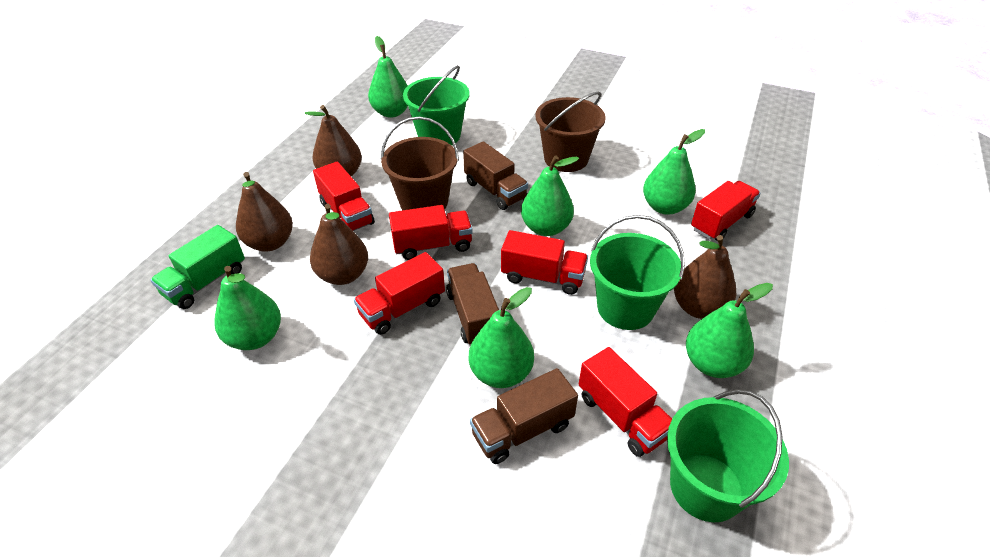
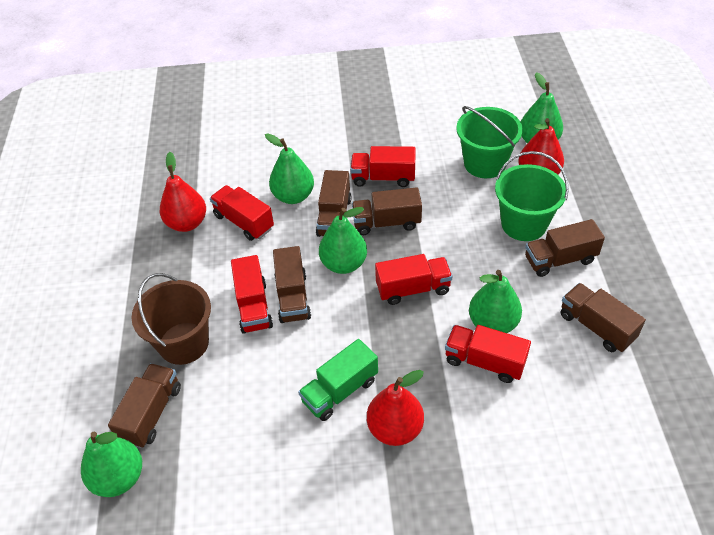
brown bucket: [381,117,459,210] [535,91,606,172] = 2 -> [132,273,211,365] = 1
brown pear: [236,172,293,252] [305,105,362,177] [310,204,368,285] [674,235,736,319] = 4 -> none = 0
brown truck: [446,263,499,344] [463,141,528,210] [470,368,578,464] = 3 -> [108,363,181,448] [273,246,311,323] [316,170,352,237] [352,187,422,235] [525,219,605,277] [561,283,646,352] = 6
green bucket: [403,65,470,145] [590,215,685,330] [667,389,789,522] = 3 -> [456,106,523,178] [495,151,569,241] = 2
green pear: [214,266,281,350] [368,36,408,118] [469,287,534,388] [521,156,579,236] [643,129,705,215] [686,283,773,378] = 6 -> [81,432,142,497] [265,134,314,204] [319,207,367,274] [469,270,522,333] [521,72,563,143] = 5
red pear: none = 0 -> [160,152,206,232] [367,370,424,446] [518,118,564,175] = 3
red truck: [313,161,375,231] [354,252,445,335] [389,205,473,260] [501,230,588,295] [579,347,672,457] [691,181,761,241] = 6 -> [210,185,274,241] [231,255,273,334] [350,146,416,187] [375,254,452,305] [445,325,531,383] = 5

